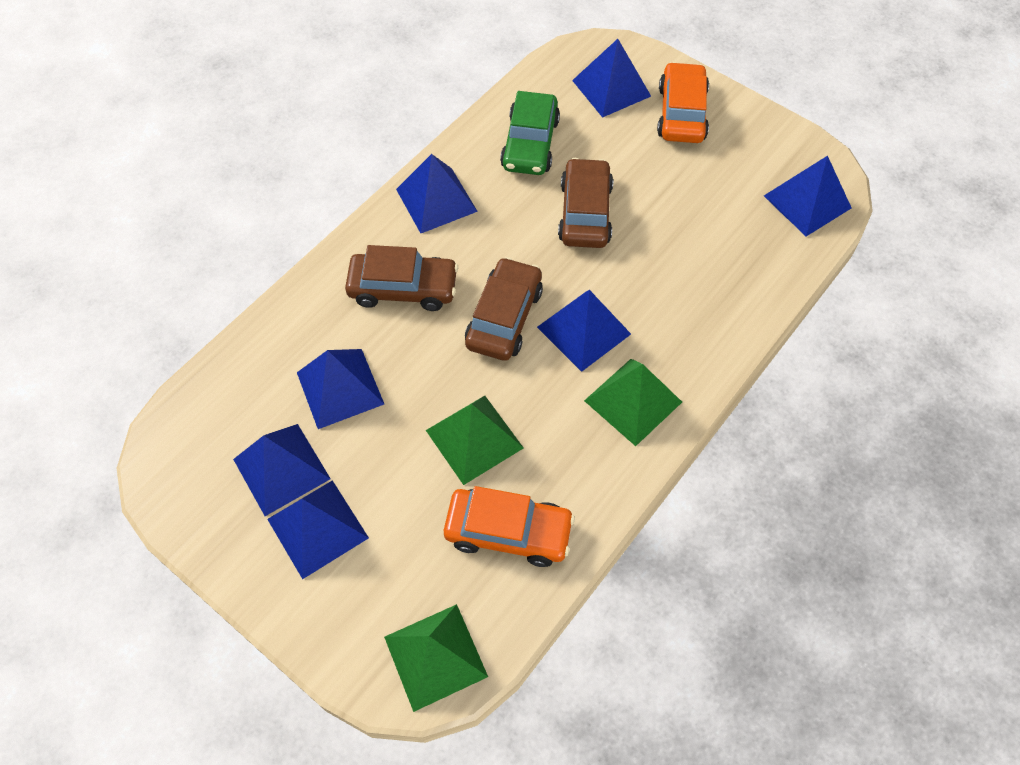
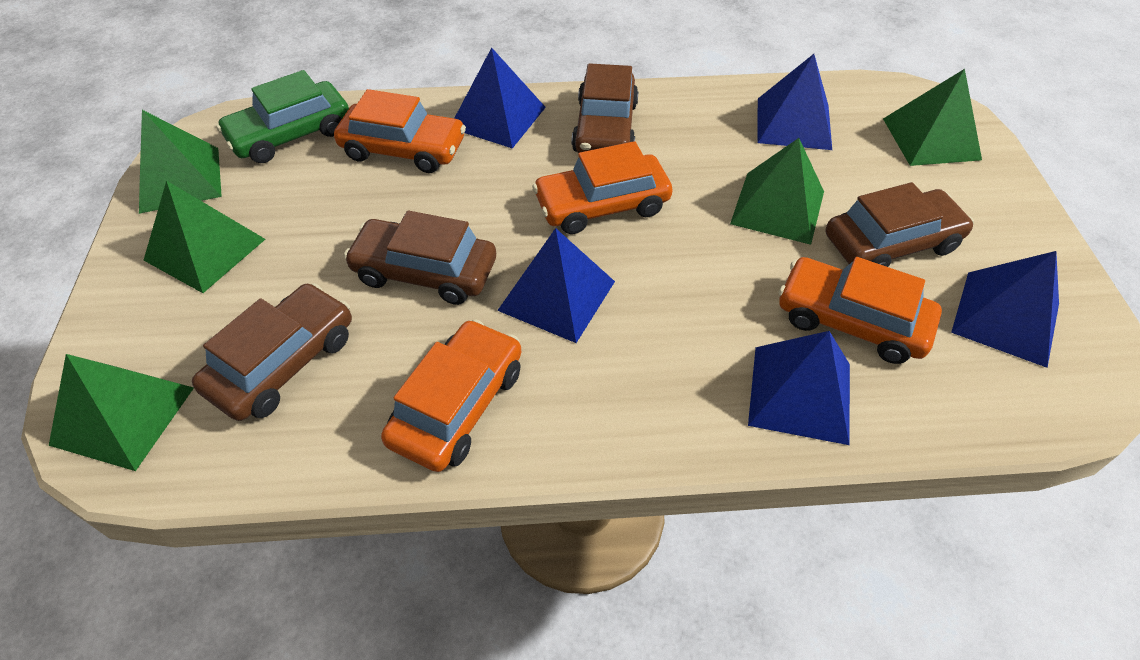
blue pyramid: [233,424,331,516] [267,480,369,579] [297,349,384,429] [396,154,478,233] [537,290,631,372] [572,39,651,118] [764,156,851,236] = 7 -> [454,48,546,149] [497,228,615,343] [748,331,850,445] [758,54,832,150] [951,251,1059,368] = 5
brown car: [345,245,458,311] [465,257,543,361] [558,158,613,248] = 3 -> [192,283,352,421] [344,210,496,305] [571,63,638,153] [826,182,974,267] = 4
green pyramid: [384,604,488,712] [426,396,524,485] [584,359,682,446] = 3 -> [49,354,194,471] [139,110,222,214] [144,181,265,293] [730,138,824,245] [883,69,982,166] = 5
orange car: [444,486,575,567] [657,62,709,143] = 2 -> [334,89,466,173] [381,319,521,472] [532,141,673,234] [779,257,942,364] = 4

